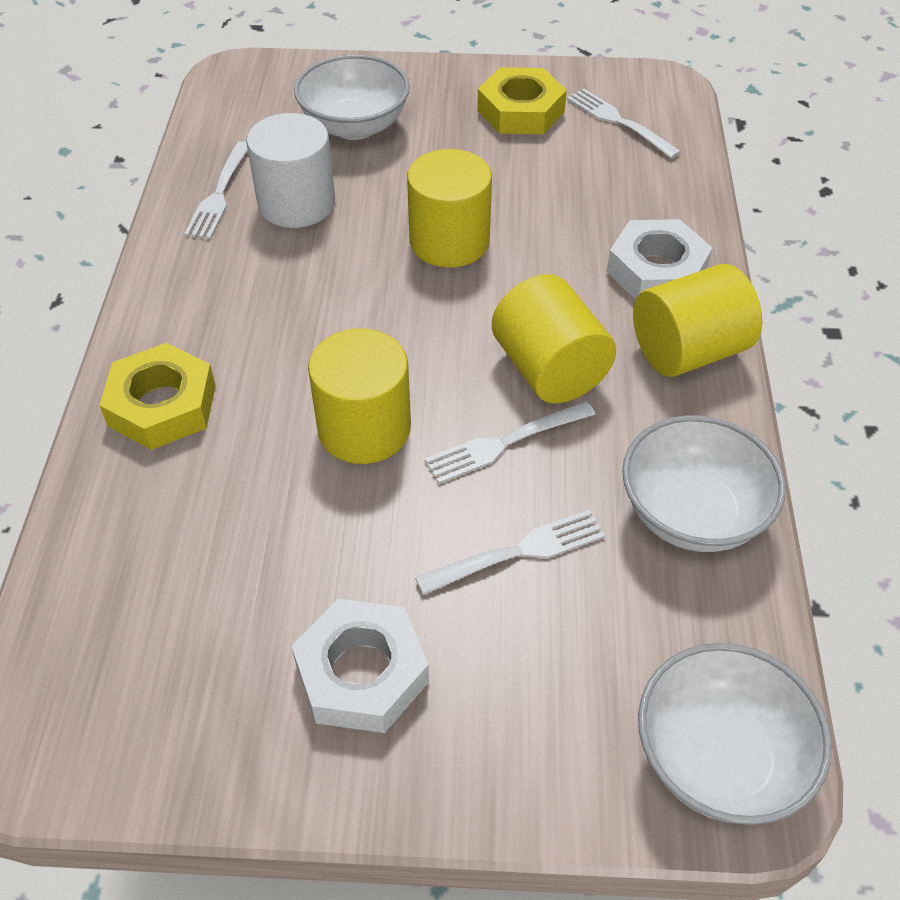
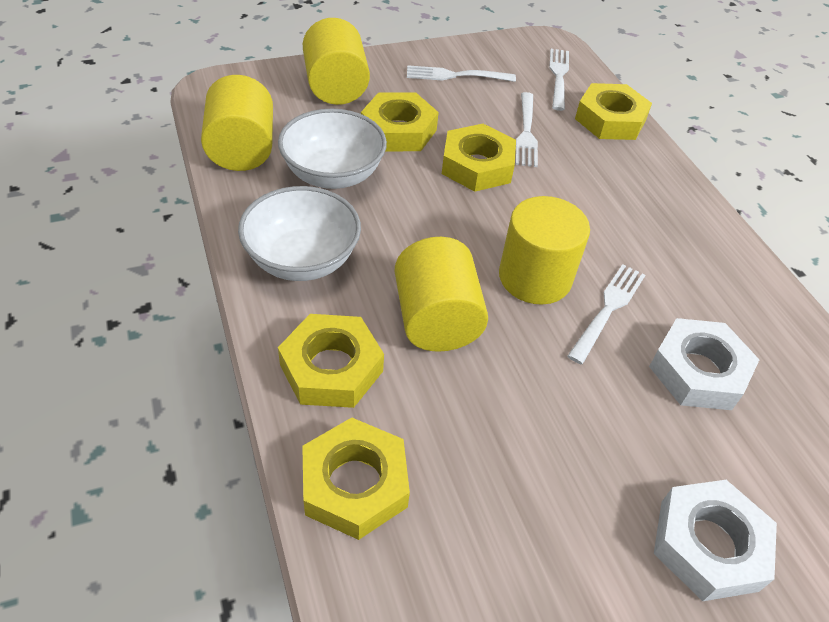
white bowl: [294,54,410,140] [622,415,786,552] [638,643,832,825] = 3 -> [238,186,361,281] [278,109,387,189] = 2
white cylinder: [246,113,335,228] = 1 -> none = 0
yellow nut: [99,343,216,450] [477,67,567,134] = 2 -> [278,314,384,408] [302,418,410,540] [361,92,439,151] [442,124,516,192] [575,83,652,140] = 5

